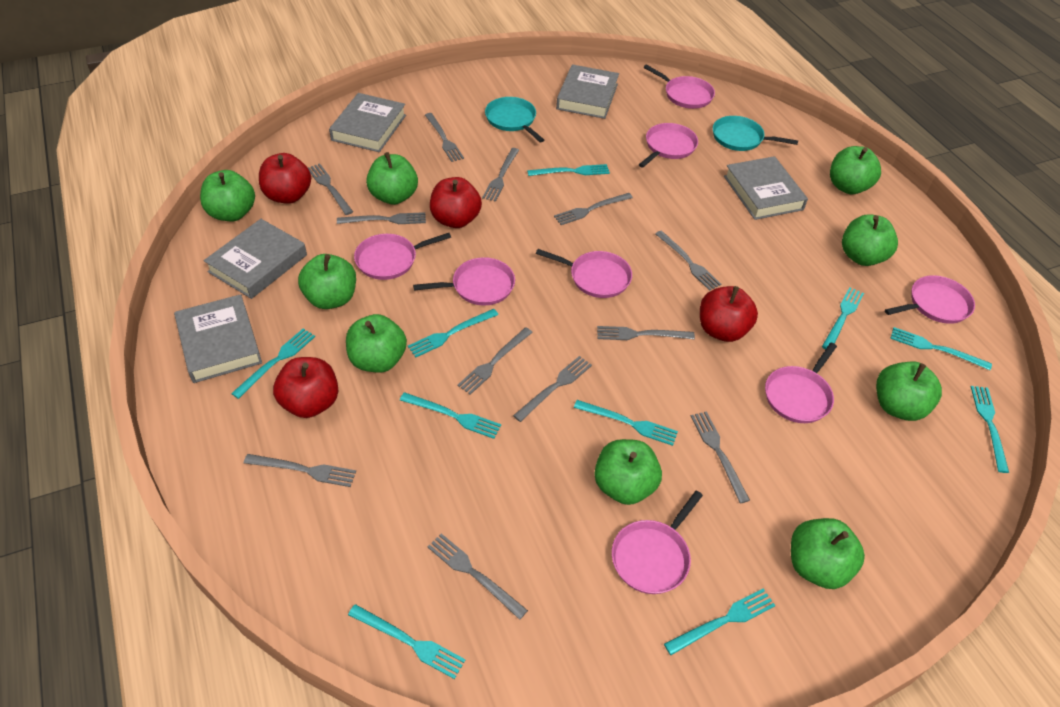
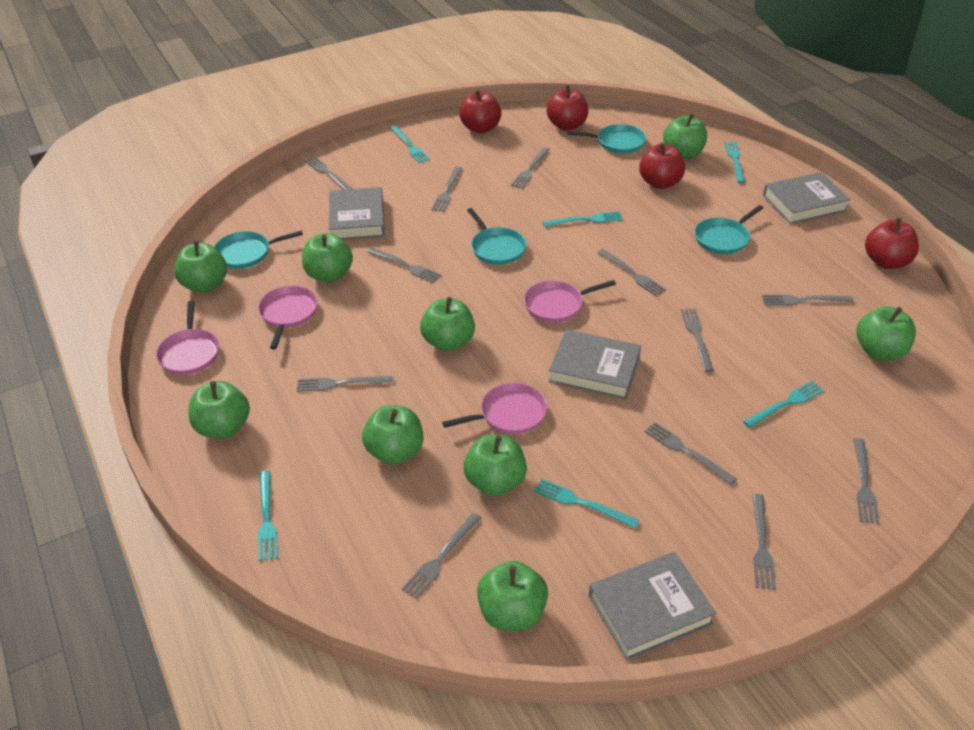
grey book: [174,294,262,383] [204,219,307,299] [329,93,406,152] [556,64,619,119] [724,156,808,220] = 5 -> [329,187,385,240] [548,329,641,400] [589,552,717,661] [763,172,851,224] = 4
pink pan: [354,233,451,280] [413,257,515,305] [536,249,632,298] [612,491,703,594] [639,123,698,167] [644,65,715,109] [765,343,837,423] [885,275,975,324] = 8 -> [156,301,219,375] [258,286,318,349] [442,383,547,434] [524,280,616,323] = 4
turquoise fork: [231,329,315,399] [348,604,465,679] [400,392,501,439] [408,309,498,357] [527,164,610,176] [574,400,678,446] [664,589,775,655] [822,287,864,349] [890,327,992,370] [971,386,1009,473] = 10 -> [258,471,278,561] [391,126,430,163] [534,479,639,528] [543,211,623,227] [725,142,745,183] [743,381,824,428] = 6
turquoise pan: [485,97,544,143] [713,116,798,151] = 2 -> [214,230,303,269] [467,208,526,265] [567,124,646,154] [695,205,763,254] = 4

